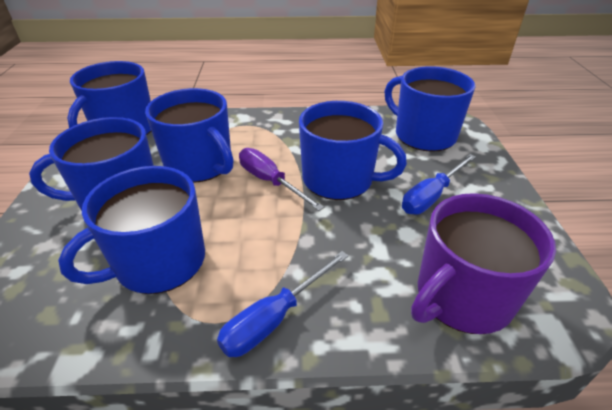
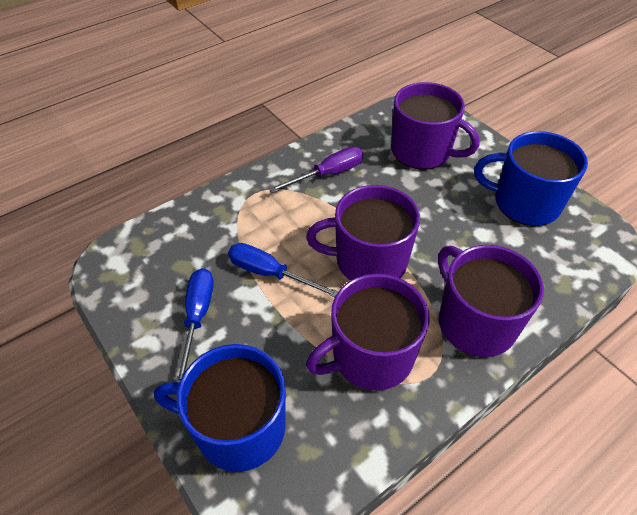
blue mug: [29,117,154,211] [58,166,205,294] [67,61,151,135] [145,88,234,183] [299,101,407,200] [385,66,475,152] = 6 -> [154,344,286,472] [474,131,588,226] = 2
purple mug: [411,193,556,334] = 1 -> [306,185,420,281] [306,274,430,391] [391,82,480,170] [438,245,544,357] = 4

